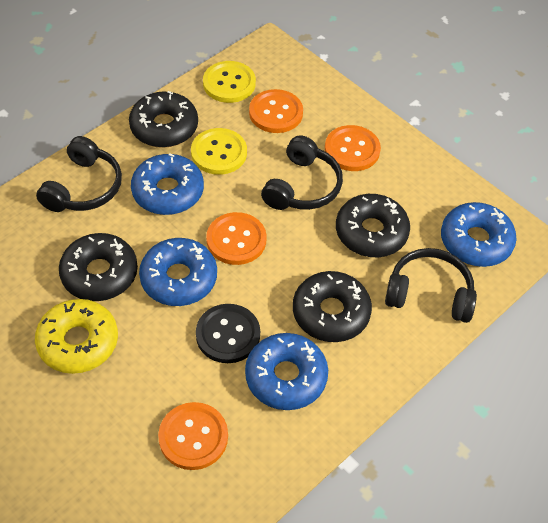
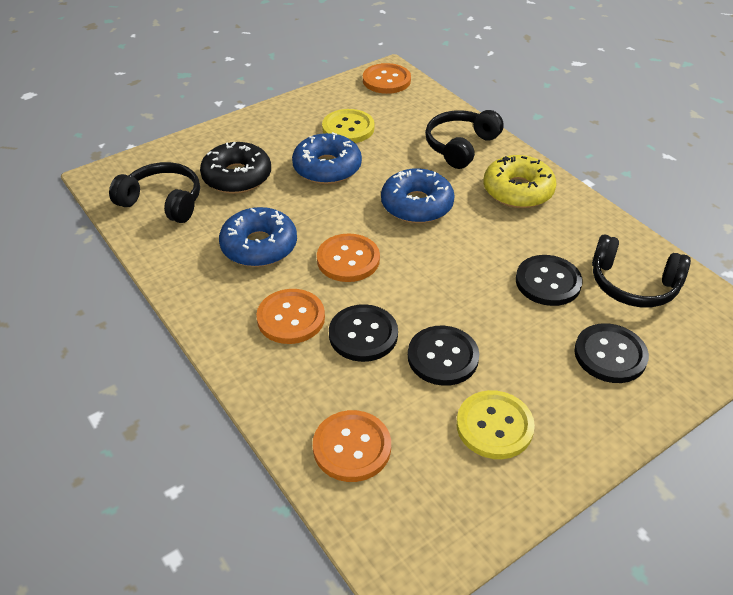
black button: [196,304,260,363] = 1 -> [329,304,398,362] [408,326,479,386] [516,255,582,306] [574,323,649,383] = 4
black donut: [59,233,138,301] [129,91,198,148] [293,271,372,342] [336,194,410,257] = 4 -> [200,142,271,194] = 1
blue donut: [131,153,204,215] [139,238,217,306] [245,333,328,410] [441,202,517,267] = 4 -> [219,207,297,267] [292,132,362,184] [381,168,455,223] = 3

